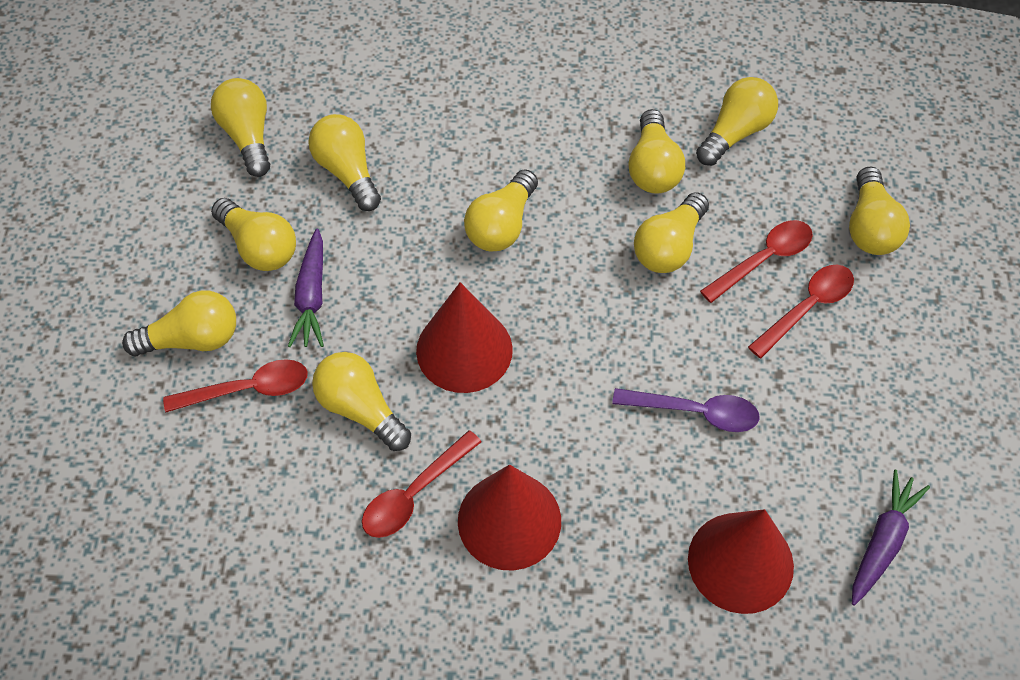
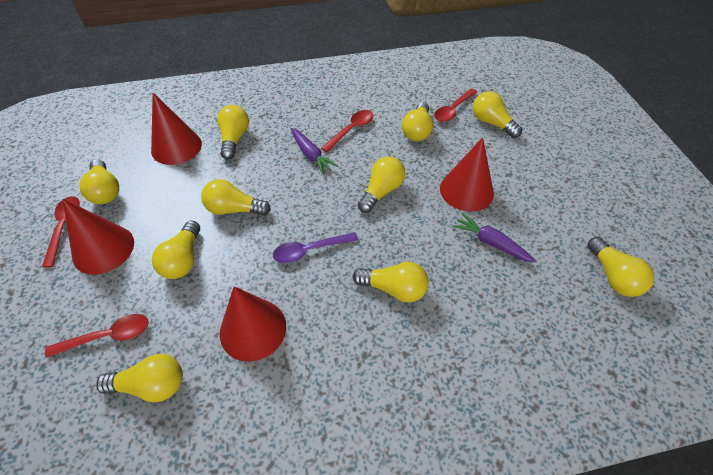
red cone: [416,282,513,393] [458,465,561,570] [688,509,794,614] = 3 -> [63,199,134,275] [151,93,202,165] [220,286,286,362] [440,137,494,212] = 4

